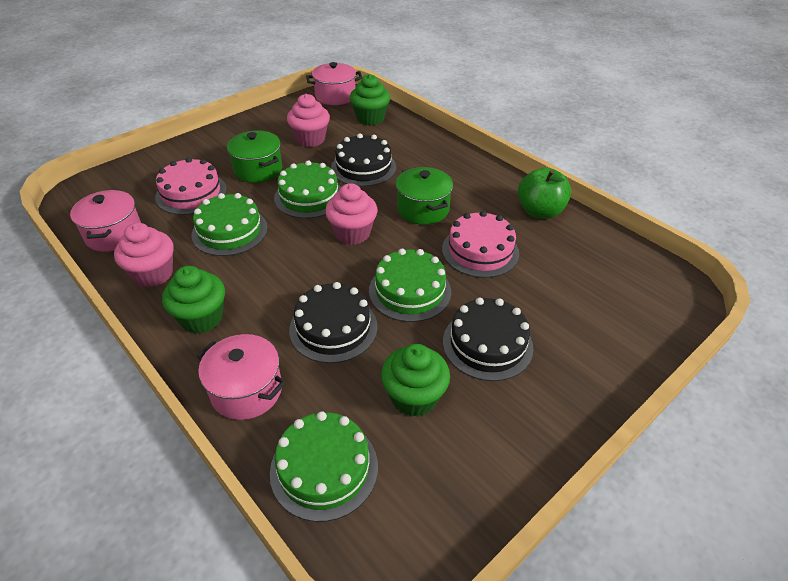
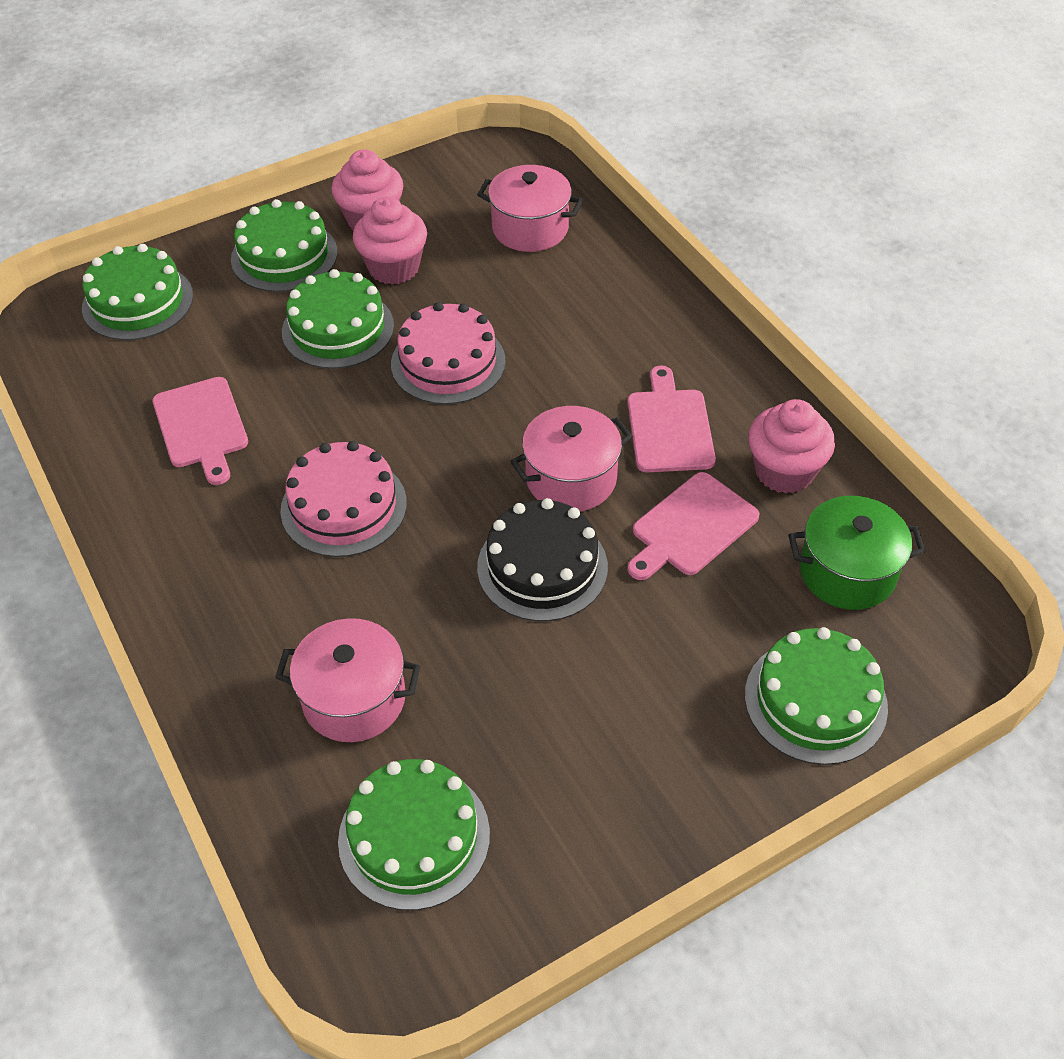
black cake: [289,282,378,363] [331,134,396,187] [443,298,533,381] = 3 -> [477,498,608,621] = 1
green apple: [518,168,571,219] = 1 -> none = 0
green cake: [192,193,268,256] [270,411,378,522] [274,160,341,218] [369,249,451,322] = 4 -> [82,244,193,340] [231,199,338,292] [282,269,394,369] [338,759,490,910] [745,627,888,765] = 5
green cupcake: [162,266,225,334] [350,74,390,125] [381,344,450,417] = 3 -> none = 0
green pot: [227,130,282,183] [396,167,453,225] = 2 -> [789,496,926,610] = 1
pink cutting board: none = 0 -> [152,377,248,485] [628,366,716,472] [628,472,760,580] = 3

